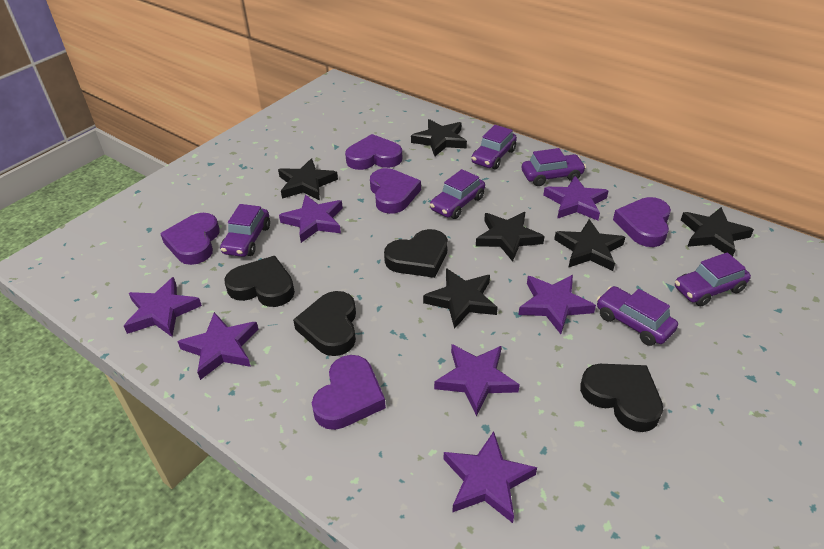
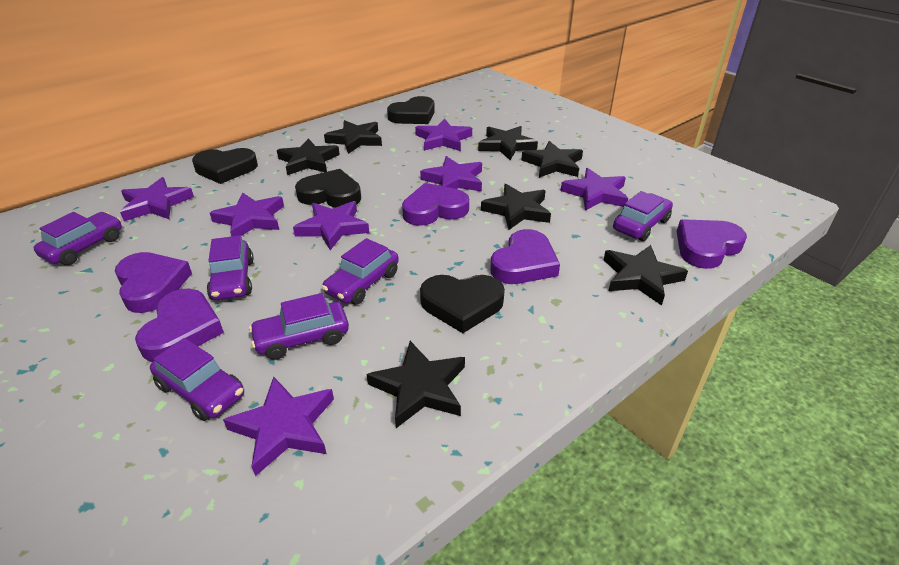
black star: [278,158,338,200] [411,119,467,156] [423,268,498,329] [476,212,544,262] [554,219,625,271] [681,207,754,257] = 6 -> [277,138,340,175] [324,120,382,154] [366,341,465,428] [478,126,538,160] [481,184,551,230] [521,141,583,178] [604,245,688,306] = 7

